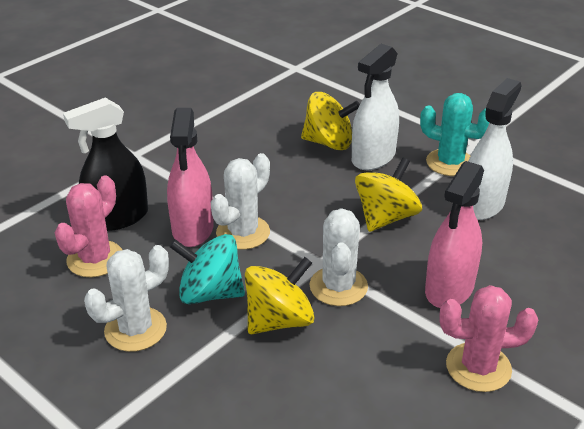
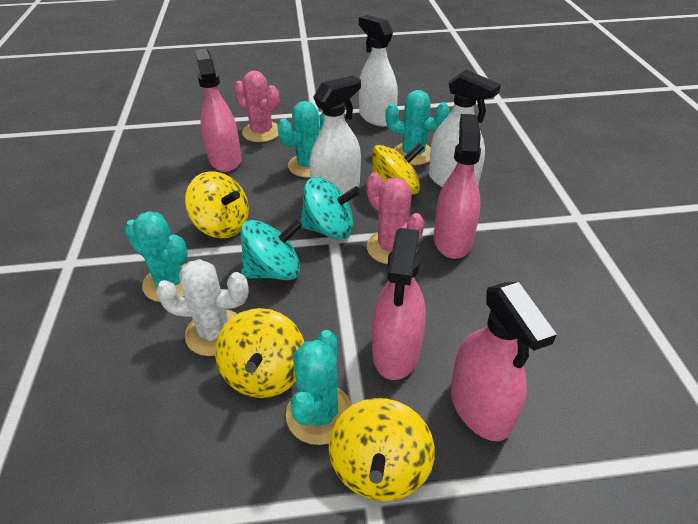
black spray bottle: [63,98,148,231] = 1 -> none = 0
pink spray bottle: [167,108,214,247] [425,161,484,308] = 2 -> [195,49,242,172] [372,228,426,380] [434,114,481,259] [451,282,557,441] = 4
turquoise cactus: [420,93,489,176] = 1 -> [124,211,188,302] [277,101,325,178] [286,330,352,445] [386,90,450,165] = 4
turquoise spinning top: [169,234,245,304] = 1 -> [240,219,302,280] [300,177,360,240] = 2
white cactus: [84,245,169,352] [211,153,270,250] [310,209,368,306] = 3 -> [156,259,249,356] = 1
white spray bottle: [352,44,399,170] [468,78,522,220] = 2 -> [310,75,361,194] [359,15,398,127] [429,70,501,187] = 3
yellow spinning top: [245,257,315,334] [301,92,360,151] [355,157,422,232] = 3 -> [185,171,249,238] [215,308,304,398] [329,398,435,501] [372,143,424,194] = 4

